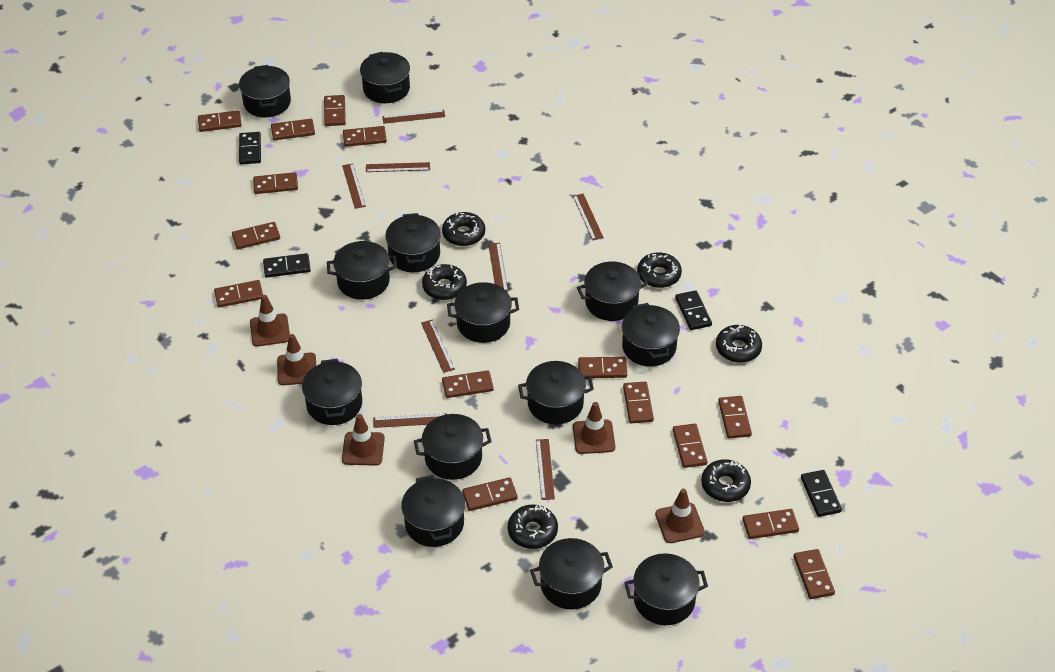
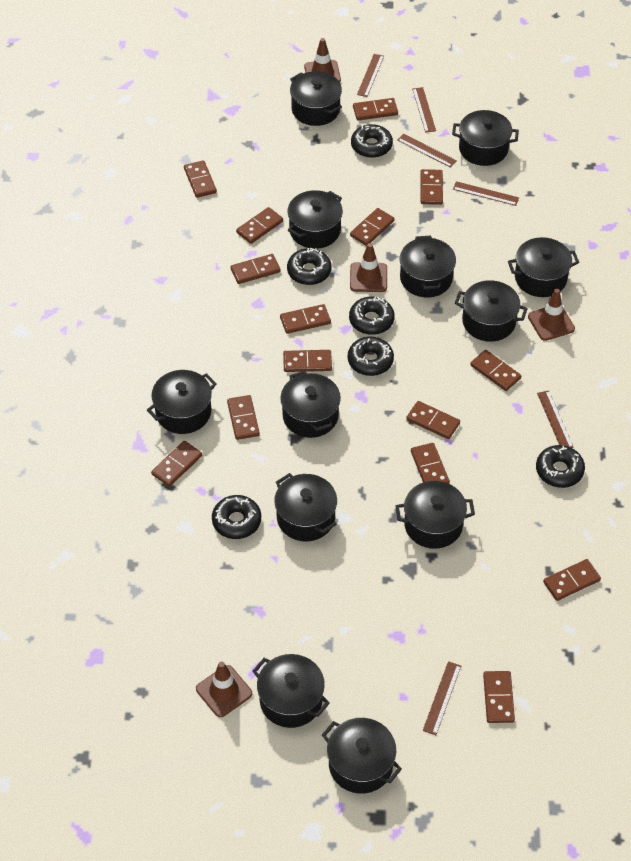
black domino: [239,132,261,164] [263,253,311,278] [675,290,712,330] [801,470,842,517] = 4 -> none = 0
black pot: [239,65,291,118] [302,359,362,425] [327,241,397,300] [360,52,410,103] [385,213,441,272] [401,475,465,547] [414,414,492,480] [447,282,519,343] [518,361,594,424] [530,538,613,609] [577,262,648,321] [622,303,680,367] [624,553,708,625] = 13 -> [147,370,217,434] [253,654,330,728] [274,473,337,541] [280,371,341,438] [288,190,343,249] [290,71,342,126] [322,718,402,794] [396,481,475,549] [400,236,456,297] [452,110,519,166] [455,280,528,342] [508,237,579,297] = 12
brown ruler: [342,163,366,209] [366,162,430,172] [373,413,447,428] [382,110,445,124] [421,320,455,373] [488,243,508,292] [536,439,555,500] [573,194,604,240] = 8 -> [357,54,384,97] [397,134,457,167] [412,87,436,133] [423,661,461,735] [453,181,519,206] [537,390,574,448] = 6
brown traffic cone: [250,295,290,347] [277,334,316,385] [342,414,385,466] [573,402,615,454] [655,489,705,543] = 5 -> [196,661,252,717] [304,38,341,82] [350,243,387,292] [528,289,575,341] = 4

